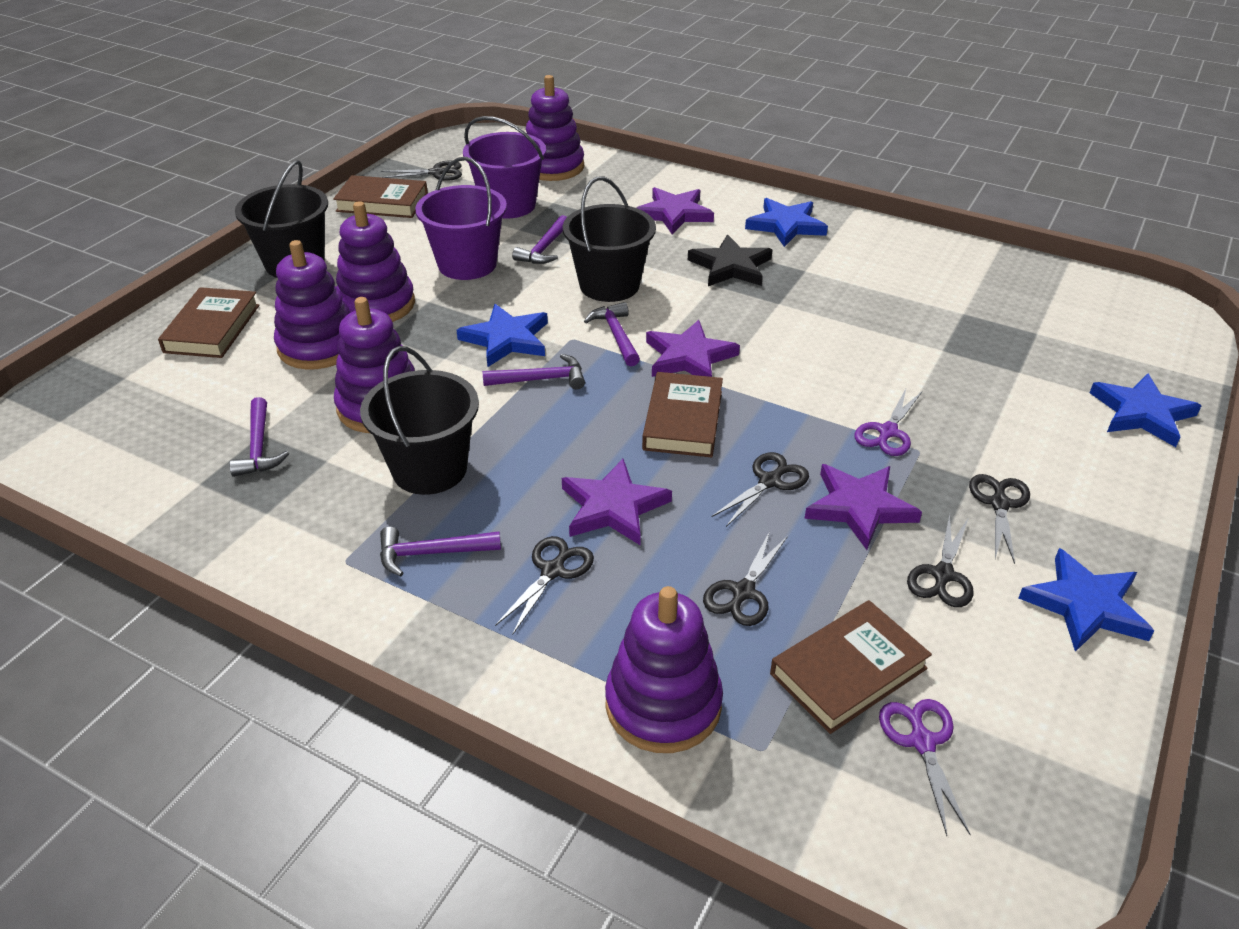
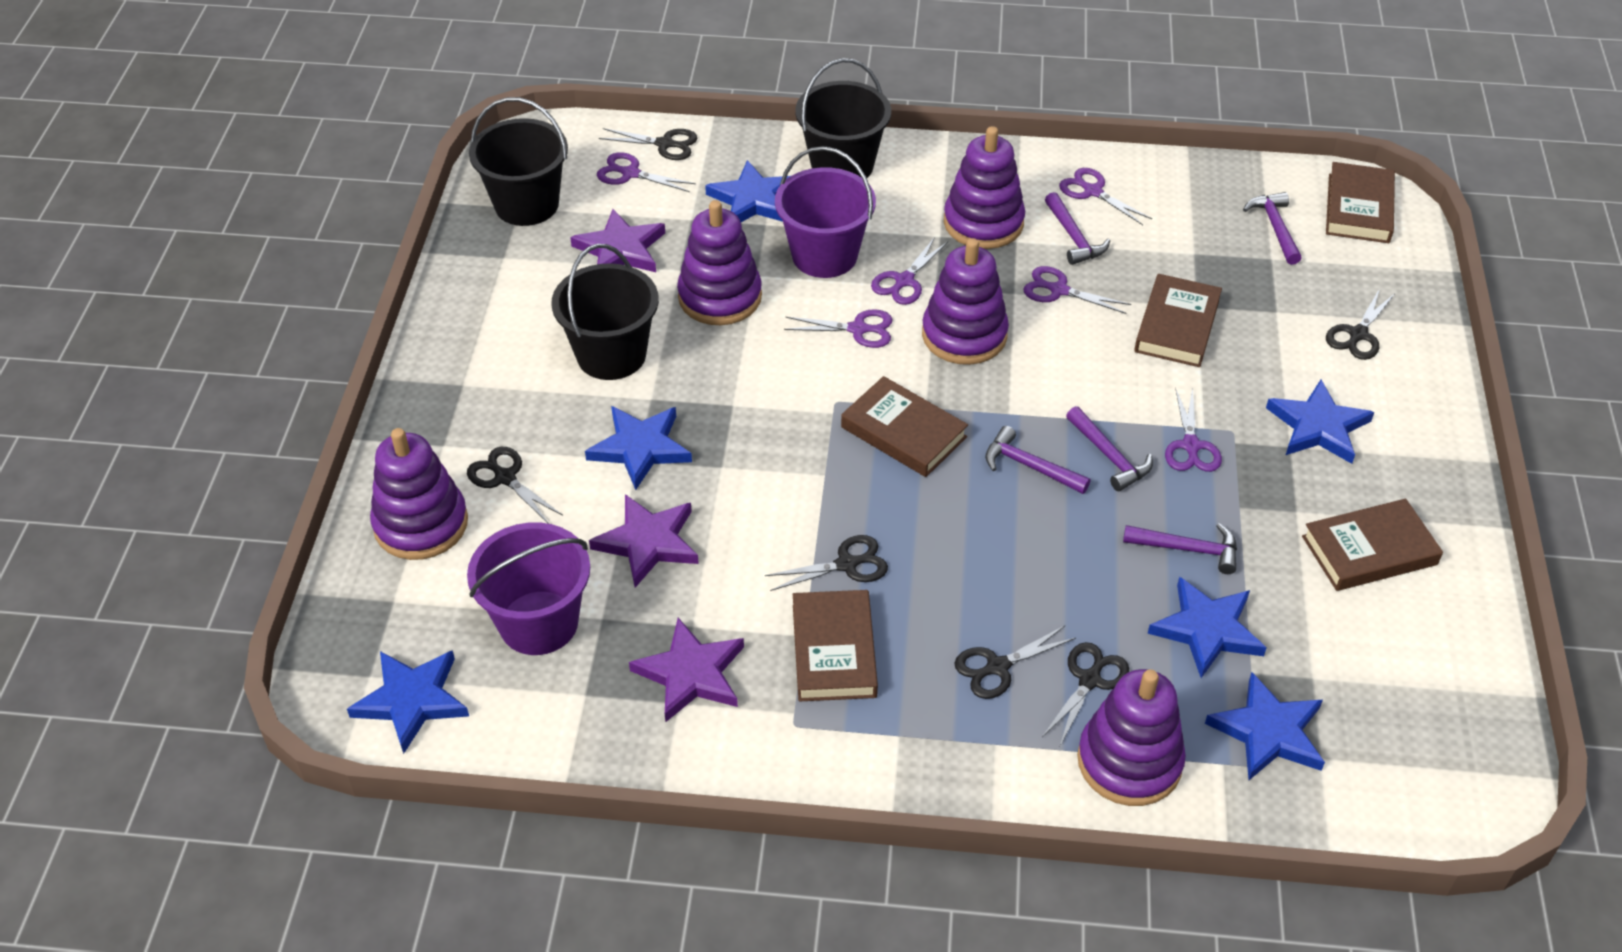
black star: [688,235,773,286] = 1 -> none = 0
blue star: [457,304,548,367] [745,198,828,247] [1019,548,1154,652] [1090,373,1202,447] = 4 -> [347,650,469,754] [585,406,692,490] [705,160,790,222] [1148,577,1267,678] [1205,672,1325,780] [1266,380,1374,464] = 6
brown book: [158,287,259,358] [333,175,428,218] [642,372,723,457] [770,600,932,734] = 4 -> [793,590,878,702] [841,376,968,477] [1134,274,1222,367] [1302,499,1443,591] [1326,162,1395,243] = 5
purple scissors: [854,389,922,456] [879,699,971,836] = 2 -> [597,152,696,192] [784,309,892,348] [871,237,948,305] [1023,266,1131,314] [1059,168,1152,225] [1165,388,1222,472] = 6
purple star: [562,459,672,545] [636,187,714,234] [646,320,740,377] [804,464,922,550] = 4 -> [570,209,665,272] [589,494,699,588] [629,618,744,722] = 3

